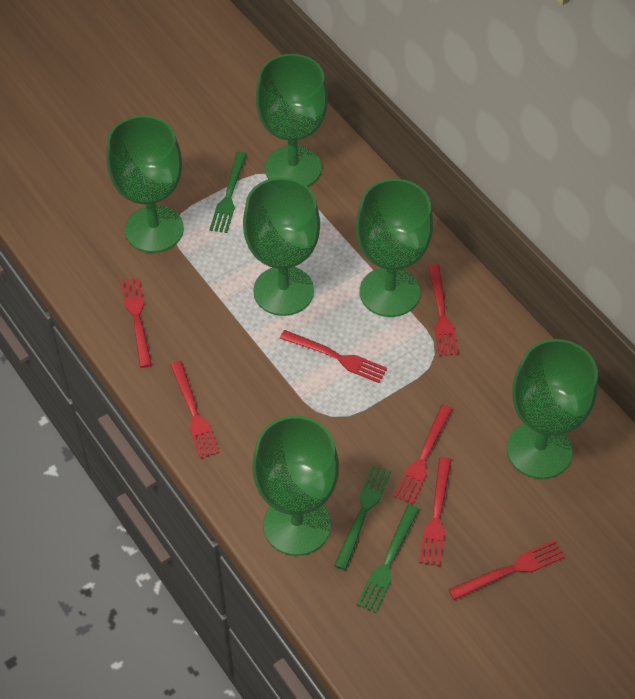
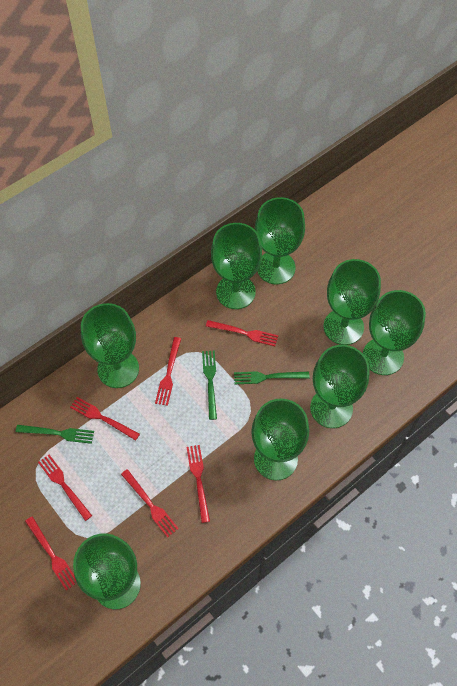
green goblet: [106,115,184,253] [243,177,320,316] [252,416,339,556] [256,54,328,187] [356,179,433,317] [507,339,598,479] = 6 -> [73,533,141,609] [81,303,139,388] [211,223,262,309] [251,398,309,480] [255,197,305,284] [310,345,369,428] [324,259,381,345] [363,290,426,375] = 8

